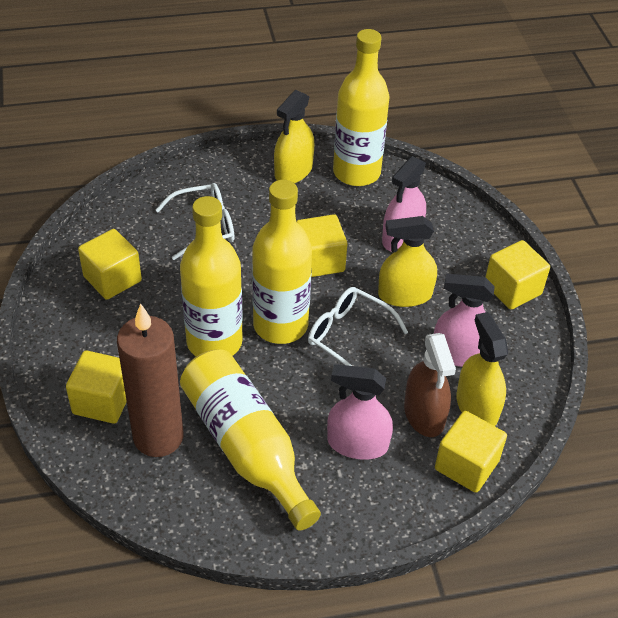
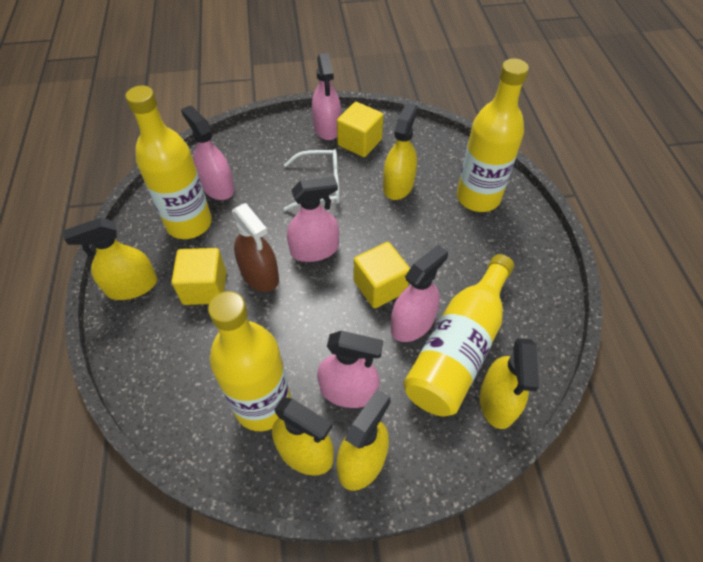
brown candle: [117,304,184,457] = 1 -> none = 0
pink spray bottle: [327,364,393,460] [382,156,426,252] [434,274,495,367] = 3 -> [181,106,234,200] [287,177,339,262] [312,53,341,140] [317,331,383,408] [391,244,448,342] = 5
white glasses: [156,183,234,260] [308,287,408,366] = 2 -> [284,149,340,211] = 1
yellow cube: [66,350,127,424] [78,229,142,300] [296,214,347,277] [435,411,507,493] [486,240,550,310] = 5 -> [172,248,226,305] [337,102,383,157] [354,242,410,308] = 3
yellow spray bottle: [274,90,314,183] [378,216,437,307] [457,312,508,426] = 3 -> [63,218,157,300] [272,397,334,476] [336,389,390,491] [383,102,418,200] [480,338,539,429] = 5

